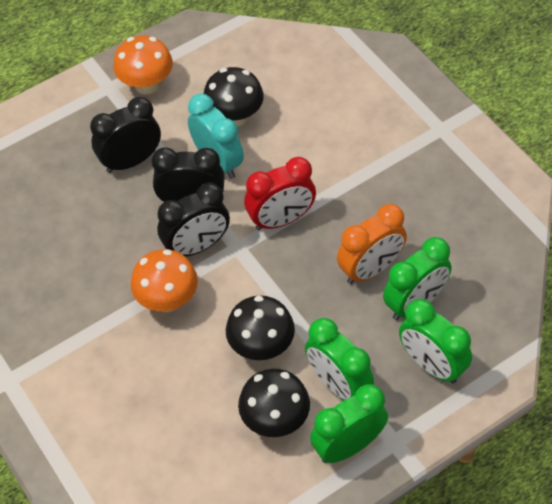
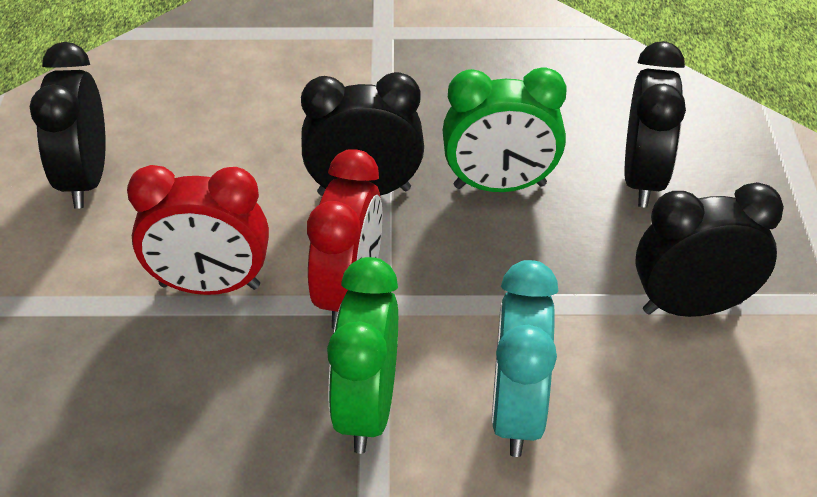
black clock: [90,97,161,173] [151,147,225,202] [157,183,230,256] = 3 -> [29,42,106,209] [301,72,424,196] [624,41,686,207] [635,182,784,317] = 4
black mushroom: [204,67,264,127] [226,296,295,360] [238,368,310,437] = 3 -> none = 0
green clock: [305,318,374,400] [310,384,388,463] [383,237,452,320] [399,299,472,384] = 4 -> [327,257,398,454] [442,67,567,192] = 2
orange clock: [337,204,407,284] = 1 -> none = 0
orange mushroom: [113,35,173,94] [131,249,198,312] = 2 -> none = 0
red clock: [244,157,316,230] = 1 -> [127,165,269,295] [307,149,382,329] = 2

